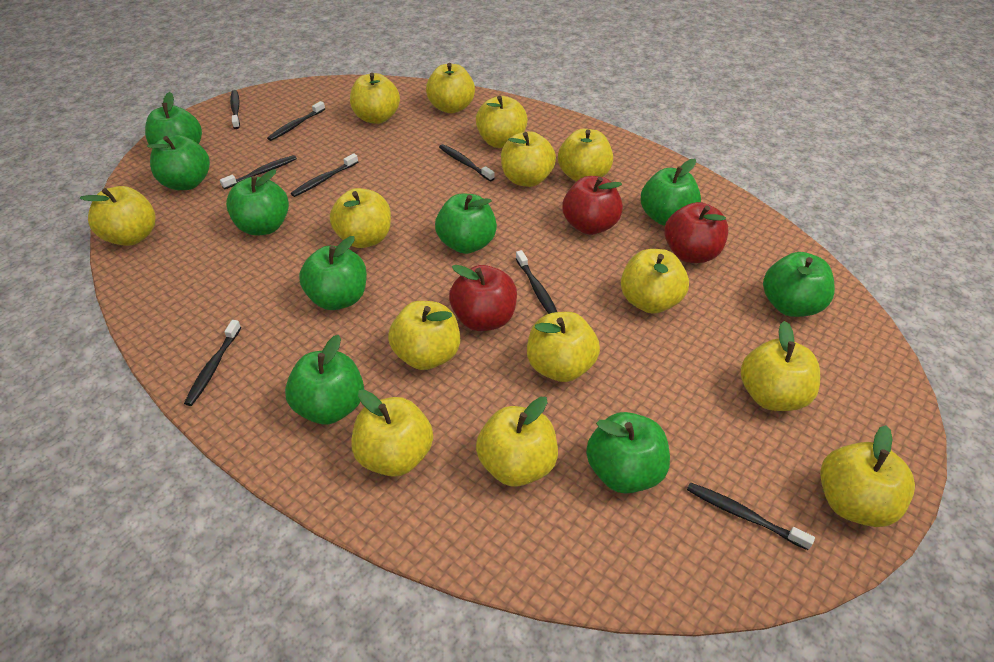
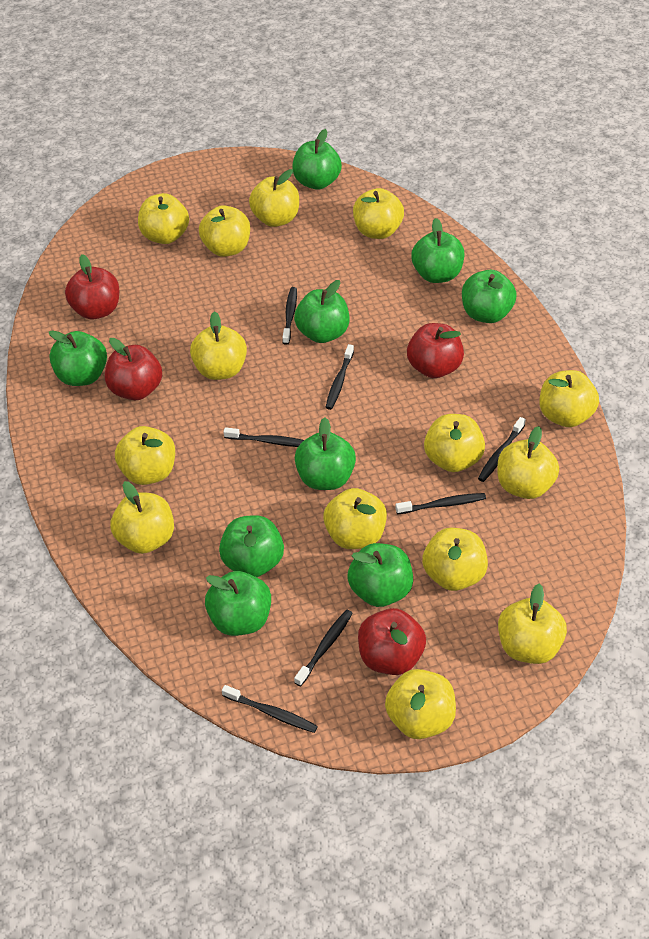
black toothbrush: [184,320,241,406] [220,155,297,189] [230,90,240,129] [267,101,325,141] [291,153,358,197] [439,144,495,181] [516,250,557,314] [687,482,815,550] = 8 -> [222,685,318,733] [224,427,304,447] [283,287,297,345] [294,610,353,687] [325,344,354,410] [396,493,486,514] [478,417,526,482] = 7
red apple: [449,265,517,331] [563,176,623,235] [664,202,728,263] = 3 -> [65,254,119,319] [105,338,162,400] [358,608,426,675] [407,323,464,378] = 4

